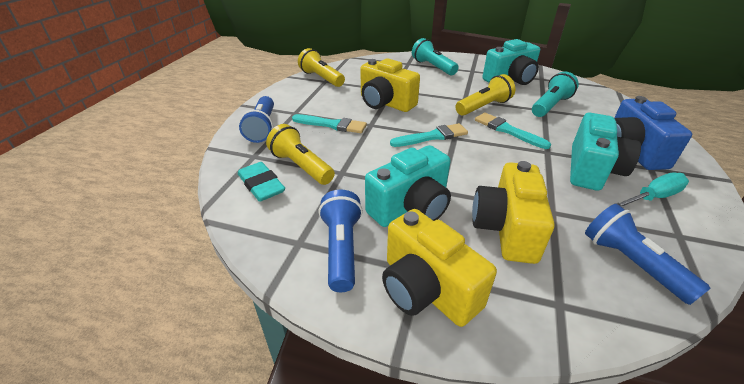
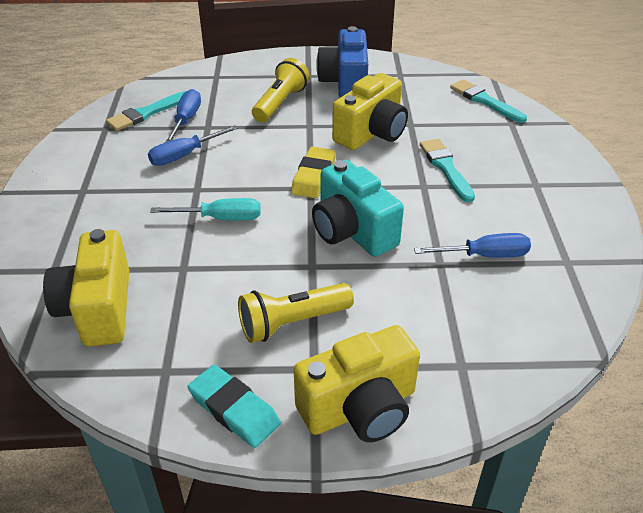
blue flashlight: [239,96,274,143] [319,190,363,292] [585,204,711,305] = 3 -> none = 0
blue screwdriver: none = 0 -> [148,125,238,166] [165,89,201,143] [414,233,531,258] = 3
turquoise camera: [365,145,451,227] [482,39,540,85] [570,113,641,191] = 3 -> [312,160,404,257] = 1
turquoise flashlight: [412,38,459,75] [532,72,579,117] = 2 -> none = 0
yellow eraser: none = 0 -> [291,146,336,199] = 1
yellow flashlight: [266,124,335,185] [298,48,345,87] [455,74,515,116] = 3 -> [238,283,354,343] [252,58,309,122] = 2

